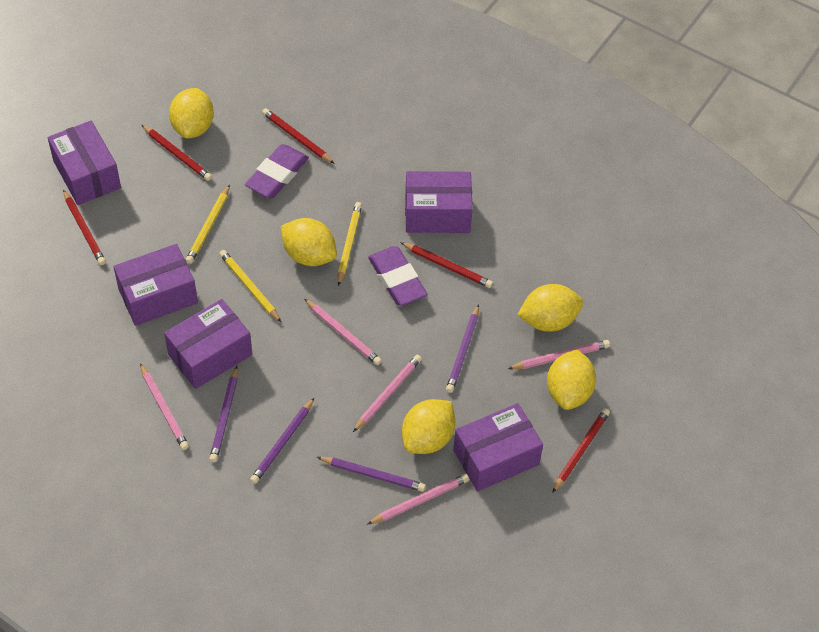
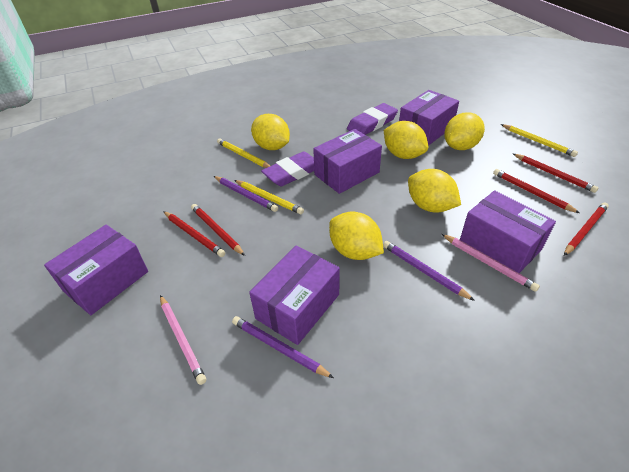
pink pencil: [140,363,189,450] [305,299,382,365] [353,355,422,432] [368,474,469,524] [508,340,610,369] = 5 -> [160,295,206,385] [442,234,540,292] = 2
purple pencil: [209,366,238,462] [250,398,314,484] [317,457,426,492] [446,304,479,393] = 4 -> [214,176,278,212] [232,316,334,378] [383,241,475,301] = 3

